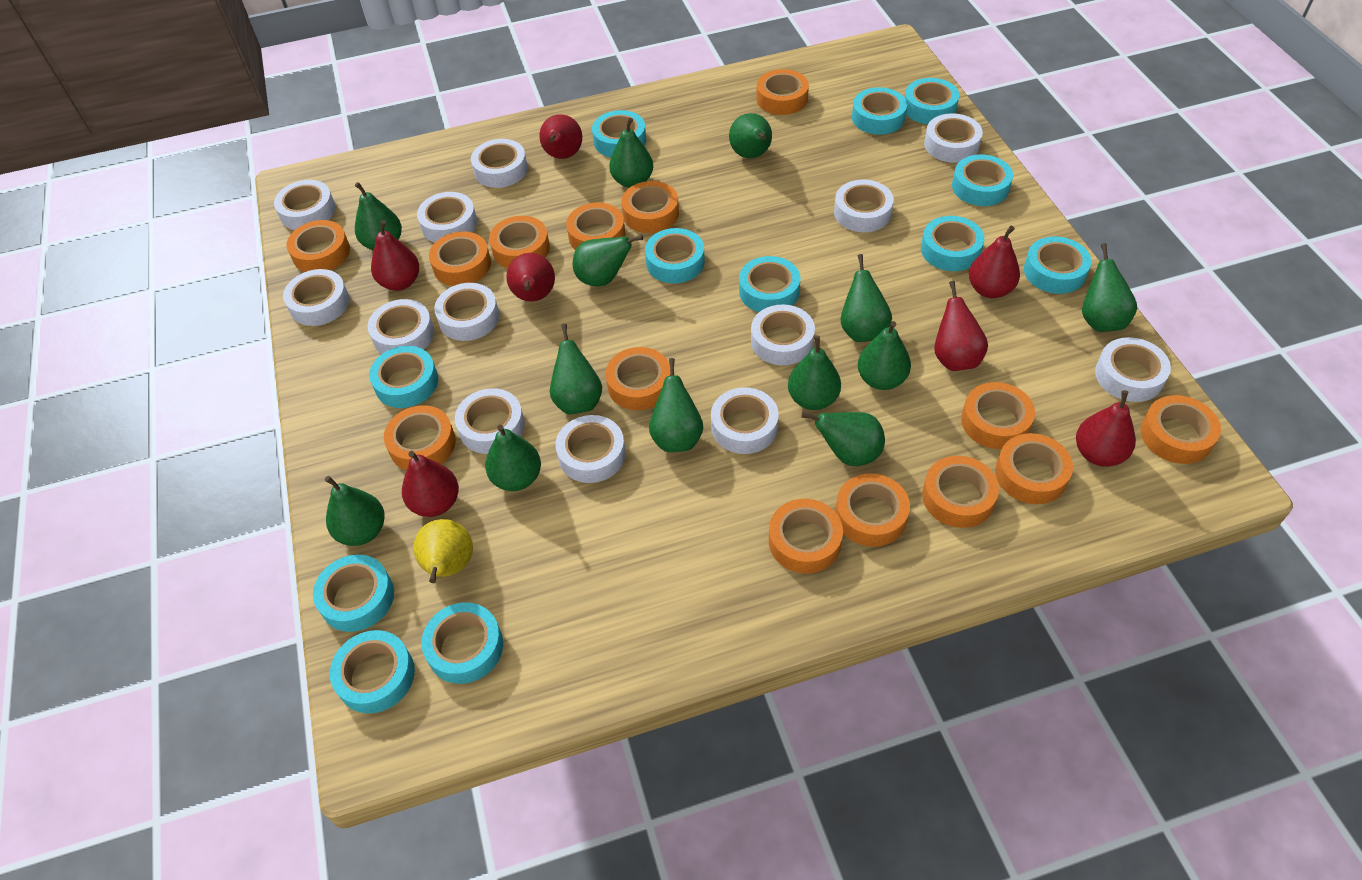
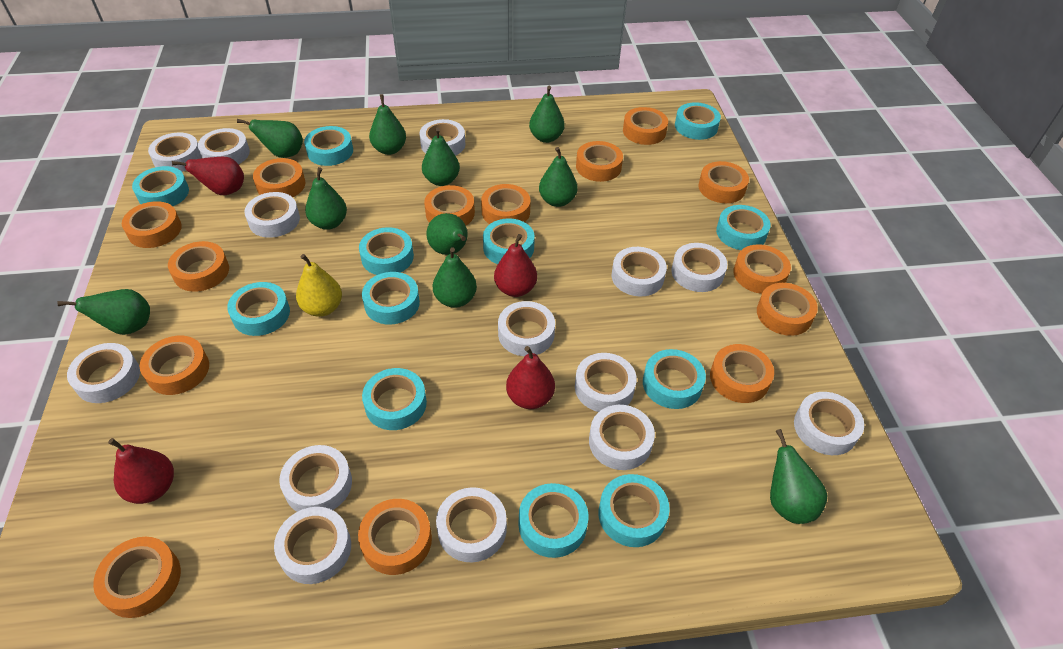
green pear: [325,476,385,546] [355,182,402,251] [485,425,541,491] [550,324,602,415] [572,235,643,286] [609,117,653,188] [649,358,703,452] [729,113,772,158] [788,335,841,410] [801,412,885,466] [841,254,892,342] [858,321,911,390] [1082,243,1137,332] = 13 -> [57,289,150,335] [237,119,303,158] [305,167,347,230] [369,94,406,155] [422,128,460,186] [427,213,467,255] [432,247,477,308] [529,86,565,143] [539,147,578,207] [770,429,827,524] = 10
red pear: [371,220,419,291] [402,451,459,517] [506,253,555,302] [539,114,582,159] [934,281,988,371] [969,226,1020,298] [1076,390,1136,467] = 7 -> [108,438,174,504] [172,157,244,195] [494,234,537,297] [506,346,555,409] = 4
white tape: [274,180,336,230] [283,269,349,326] [368,299,434,354] [417,192,477,243] [434,283,499,341] [455,388,525,454] [471,139,528,188] [556,415,626,483] [711,387,779,454] [751,304,815,365] [834,179,894,232] [924,113,983,163] [1095,337,1171,402] = 13 -> [67,343,140,403] [148,133,202,172] [198,128,250,164] [244,192,300,238] [274,507,351,584] [279,445,352,512] [420,119,465,156] [436,487,507,562] [498,301,555,356] [575,353,637,412] [589,405,655,470] [612,247,667,297] [671,243,728,292] [794,392,864,455] = 14

